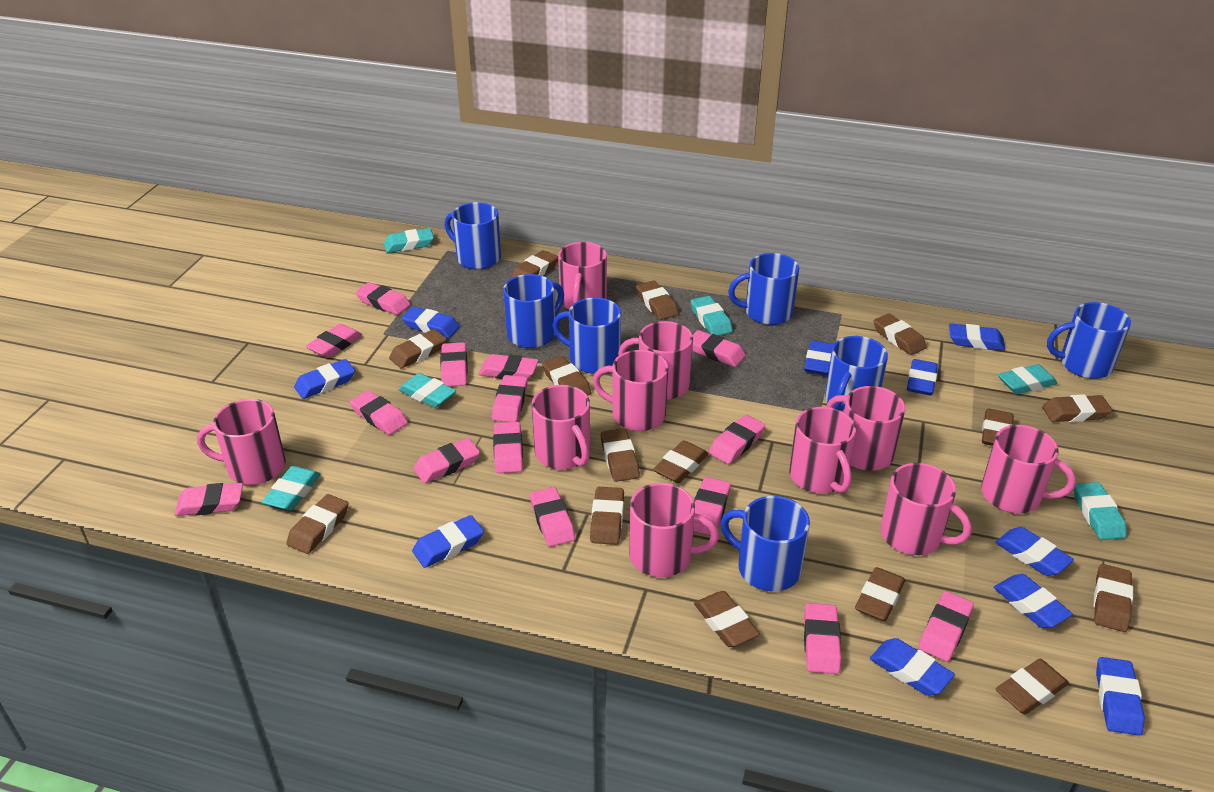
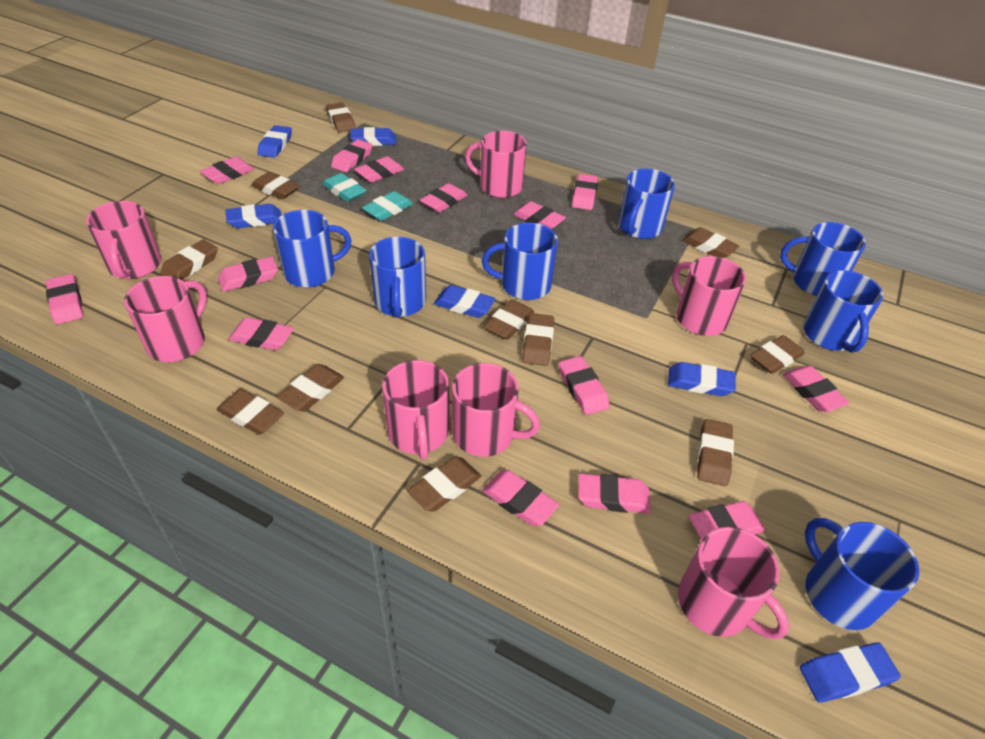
blue eraser: [294,359,355,399] [402,307,460,338] [412,515,484,568] [804,341,834,375] [870,638,955,696] [907,359,938,395] [949,323,1005,351] [994,574,1073,628] [995,527,1074,576] [1096,657,1145,736] = 10 -> [225,204,281,228] [258,125,292,158] [350,127,396,146] [434,285,496,318] [668,362,736,396] [800,642,901,703] = 6
brown eraser: [286,494,348,554] [389,329,447,369] [510,250,558,279] [542,356,592,396] [590,487,624,545] [601,428,640,482] [636,281,679,320] [653,440,708,483] [694,591,760,647] [855,567,905,621] [874,313,927,355] [982,409,1014,446] [996,659,1069,714] [1042,395,1112,422] [1094,564,1133,632] = 15 -> [160,239,218,280] [217,389,284,435] [251,172,300,199] [277,364,344,411] [326,102,356,132] [407,456,481,512] [484,299,534,340] [522,313,554,366] [682,227,739,258] [697,419,734,486] [750,335,805,374] = 11
pink eraser: [174,483,243,516] [306,324,362,358] [350,390,408,435] [356,282,411,315] [413,438,480,483] [440,342,468,386] [479,354,538,379] [492,375,528,422] [493,422,523,473] [530,487,575,547] [692,330,746,367] [693,477,731,535] [709,415,765,464] [804,603,841,674] [918,591,974,662] = 15 -> [46,274,83,324] [200,157,254,184] [218,257,278,292] [228,317,294,350] [331,139,372,172] [354,156,404,183] [420,183,467,213] [482,470,559,526] [513,201,566,229] [559,356,610,415] [572,174,598,210] [578,474,651,514] [689,501,765,541] [783,366,849,412] = 14
pink mug: [197,399,286,485] [532,385,590,469] [558,242,607,309] [593,350,668,431] [618,321,693,400] [630,483,719,577] [789,407,856,493] [826,386,905,471] [880,463,972,555] [981,425,1076,513] = 10 -> [86,201,161,279] [124,276,207,362] [382,360,449,460] [452,363,540,457] [465,131,527,198] [672,256,746,336] [678,527,789,639] = 7
turquoise eraser: [262,466,321,511] [384,228,434,253] [398,373,456,408] [691,296,733,336] [998,364,1058,394] [1074,482,1127,540] = 6 -> [322,173,367,202] [362,191,413,221] = 2

